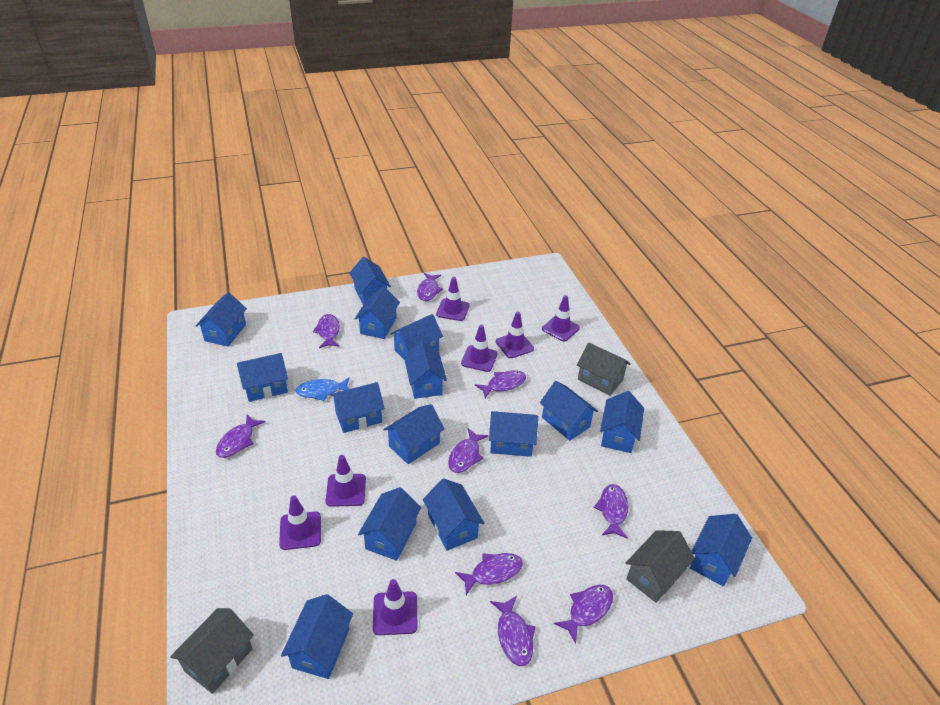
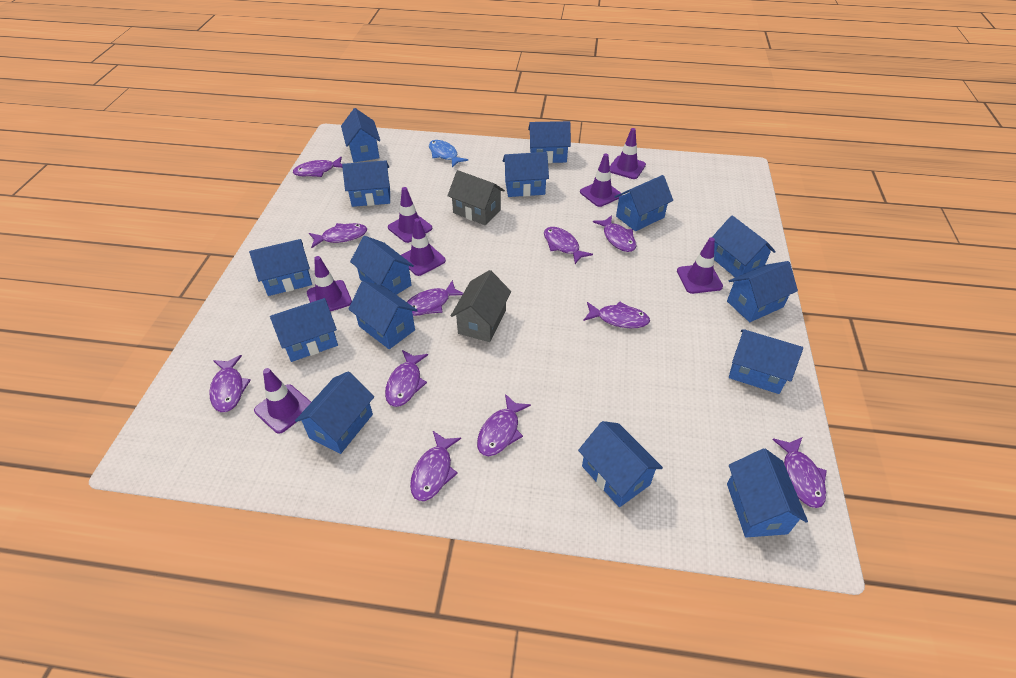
grey house: [170,608,254,694] [577,342,630,396] [626,530,695,603] = 3 -> [447,170,505,225] [451,270,511,342] = 2
purple fish: [216,415,265,458] [312,314,340,348] [417,273,443,301] [448,428,488,473] [455,553,523,595] [475,370,526,398] [490,596,536,666] [554,585,613,644] [594,484,628,539] = 9 -> [209,355,251,412] [293,157,342,177] [309,223,367,248] [385,350,428,407] [407,280,463,316] [410,431,461,501] [477,394,531,456] [544,227,593,264] [583,302,650,328] [593,215,636,252] [772,437,827,508] = 11

